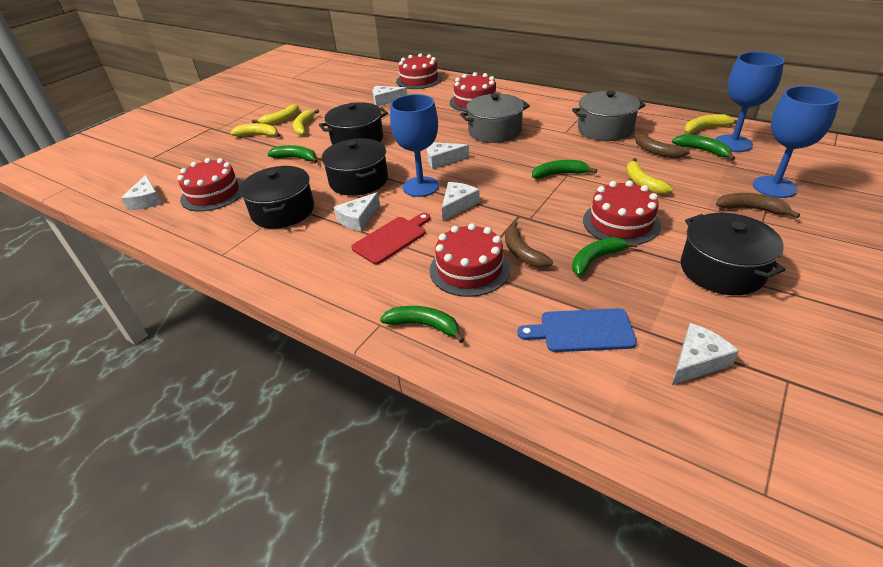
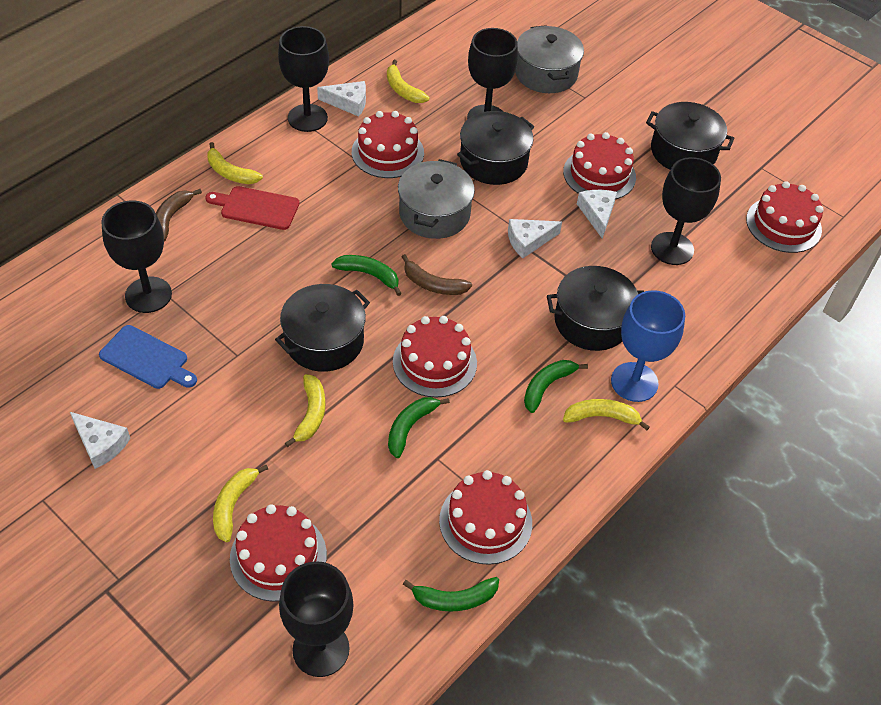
black goblet: none = 0 -> [101,201,172,313] [278,26,329,132] [279,561,353,677] [467,28,518,120] [651,157,721,265] = 5
blue goblet: [390,94,439,197] [716,52,784,152] [753,86,840,198] = 3 -> [611,290,685,402] = 1
brown banana: [505,221,553,268] [635,131,690,159] [716,193,800,218] = 3 -> [156,189,202,242] [401,254,472,295] = 2
green banana: [267,145,318,163] [380,306,465,343] [532,160,597,179] [572,237,638,276] [672,134,735,161] = 5 -> [331,255,402,296] [388,397,450,458] [403,577,499,611] [524,360,588,413] = 4
red cake: [178,158,243,212] [396,53,442,89] [430,223,510,297] [450,72,496,112] [583,180,661,245] = 5 -> [230,504,327,602] [352,111,424,178] [393,316,477,398] [439,470,532,565] [563,132,636,200] [746,181,824,253] = 6
white cheese: [121,175,162,210] [334,192,380,232] [373,86,407,106] [427,142,469,169] [442,182,480,221] [672,323,739,385] = 6 -> [70,412,130,469] [317,81,366,117] [508,219,562,258] [577,190,617,239] = 4

